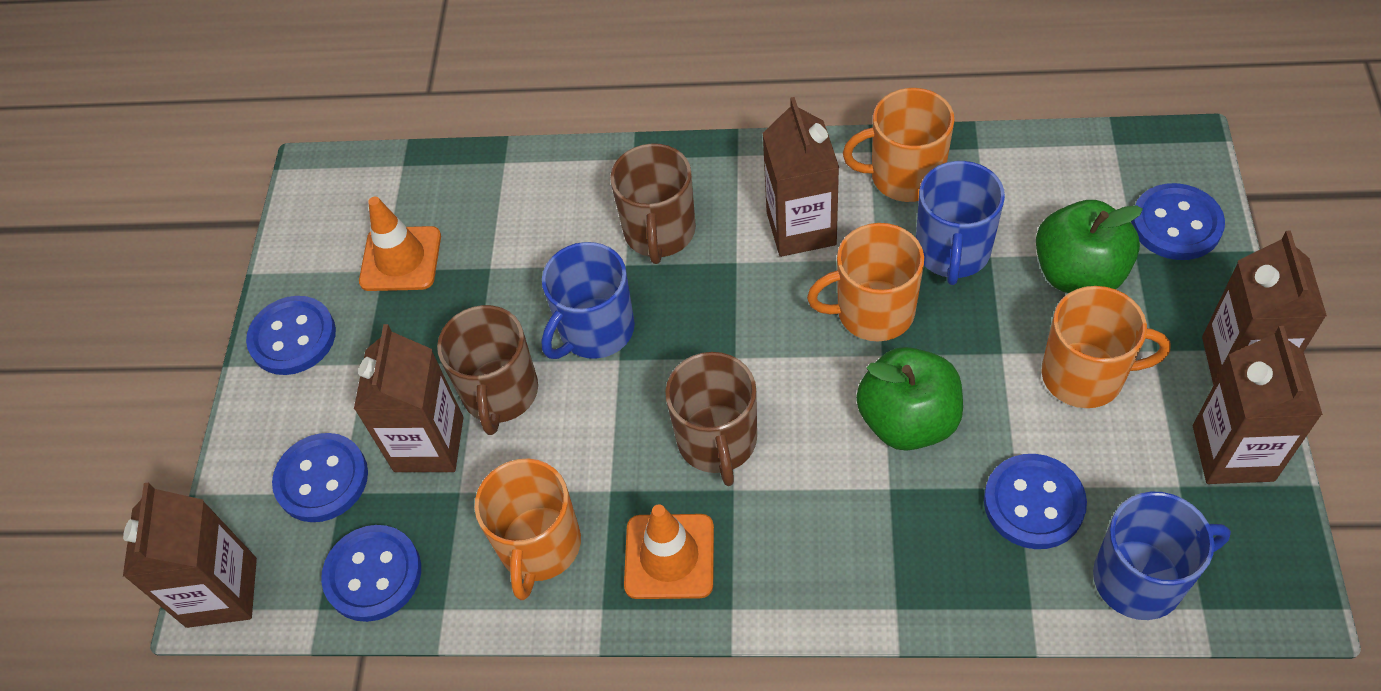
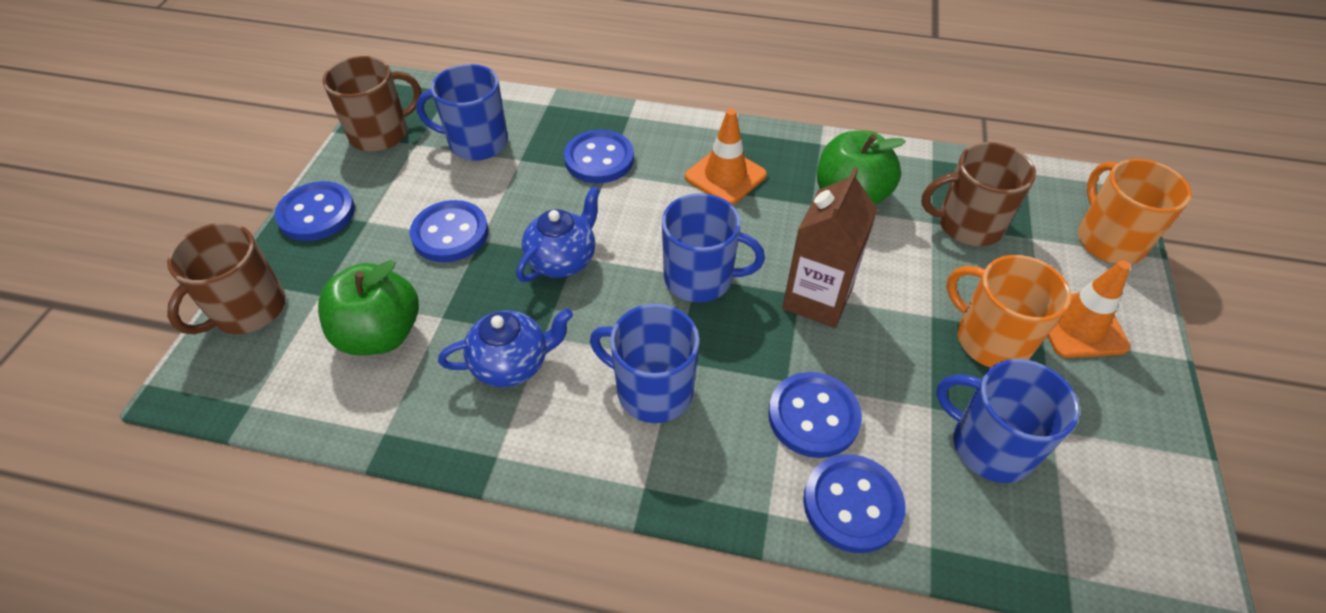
blue mug: [541,242,635,359] [916,161,1005,285] [1093,491,1231,620] = 3 -> [416,64,508,161] [590,304,699,423] [662,193,765,303] [936,359,1080,483] = 4
blue teapot: none = 0 -> [438,309,573,387] [516,186,600,282] = 2
brown carton: [123,482,257,628] [354,324,463,472] [762,97,839,257] [1193,326,1323,484] [1202,231,1327,386] = 5 -> [782,167,878,328] = 1
orange mug: [474,459,581,600] [807,223,924,341] [843,88,955,202] [1041,286,1171,408] = 4 -> [947,255,1071,368] [1078,159,1192,264] = 2

